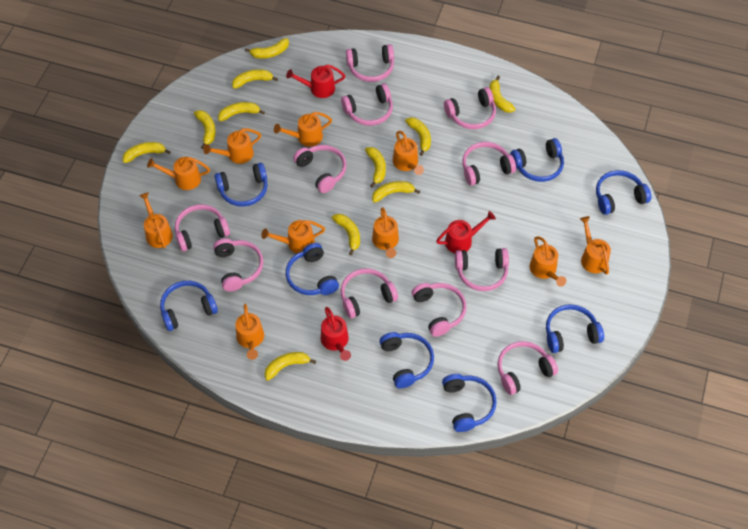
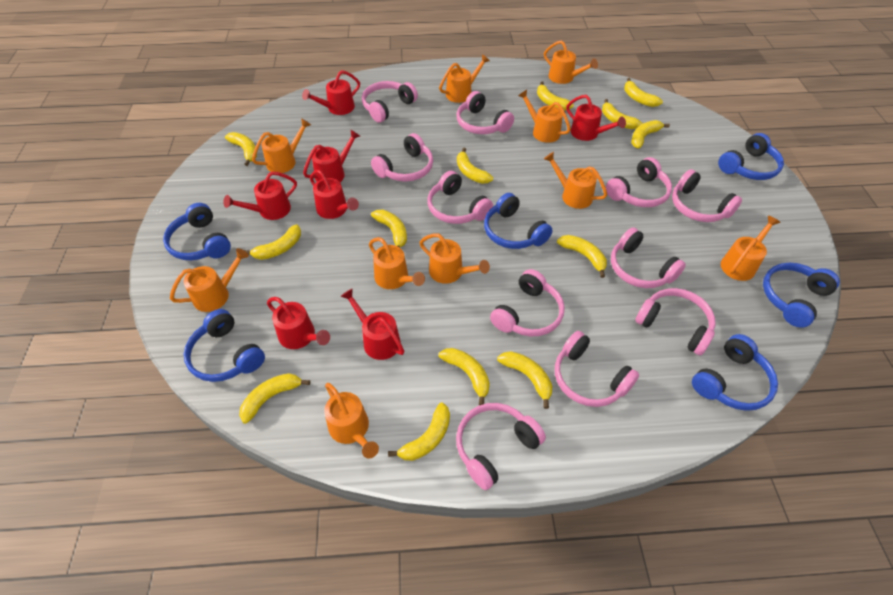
blue headphones: [160,281,218,331] [215,163,268,207] [286,243,339,295] [379,332,434,388] [442,374,497,432] [510,138,564,182] [546,304,604,353] [596,170,651,215] = 8 -> [163,203,231,260] [184,309,265,382] [484,193,553,249] [692,334,778,411] [718,133,784,180] [763,263,840,328] = 6
red watering can: [286,65,345,98] [321,307,351,361] [436,211,496,253] = 3 -> [223,172,297,220] [267,297,330,349] [302,70,360,115] [303,130,360,182] [310,170,359,219] [340,288,404,360] [566,95,626,141] = 7
yellow banana: [123,142,171,163] [194,110,216,149] [218,102,265,121] [232,69,278,89] [245,38,289,59] [265,352,316,381] [332,214,360,255] [365,147,386,188] [372,181,420,203] [405,117,431,156] [489,76,516,113] = 11 -> [225,132,257,166] [239,373,310,424] [244,224,301,260] [371,210,407,248] [388,402,450,461] [439,348,490,405] [457,147,493,184] [497,351,552,409] [537,81,574,111] [557,235,607,278] [602,99,642,129] [624,78,663,107] [631,120,670,149] = 13

